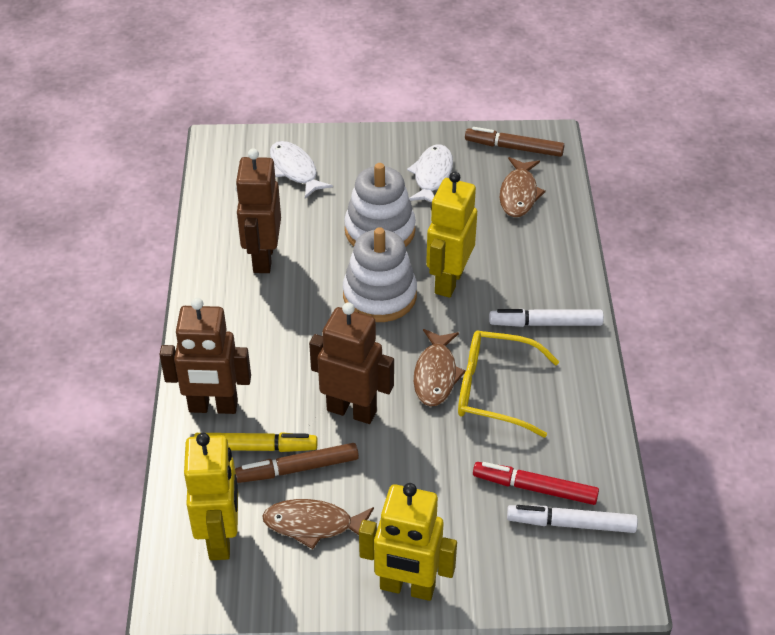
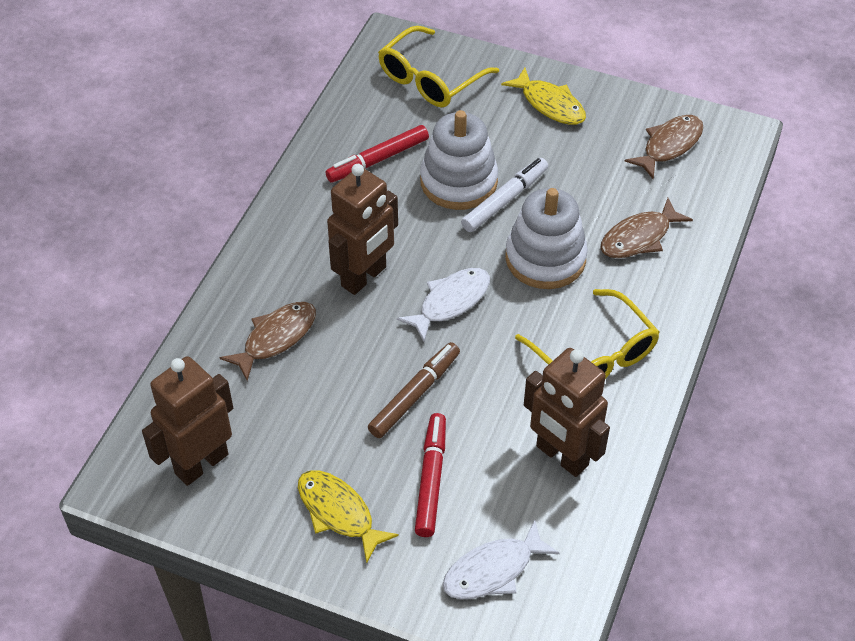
brown marker: [235,443,359,483] [465,127,565,157] = 2 -> [368,342,460,438] = 1
red marker: [473,462,599,505] = 1 -> [325,125,429,183] [415,413,446,537] = 2
white marker: [489,309,604,327] [507,505,638,533] = 2 -> [461,158,548,232] = 1
yellow fish: none = 0 -> [298,470,399,563] [501,67,586,125] = 2
yellow glasses: [458,331,559,438] = 1 -> [378,26,499,108] [515,289,660,379] = 2
yellow marker: [194,432,318,452] = 1 -> none = 0
yellow robot: [184,433,238,560] [359,483,457,601] [426,172,477,298] = 3 -> none = 0

